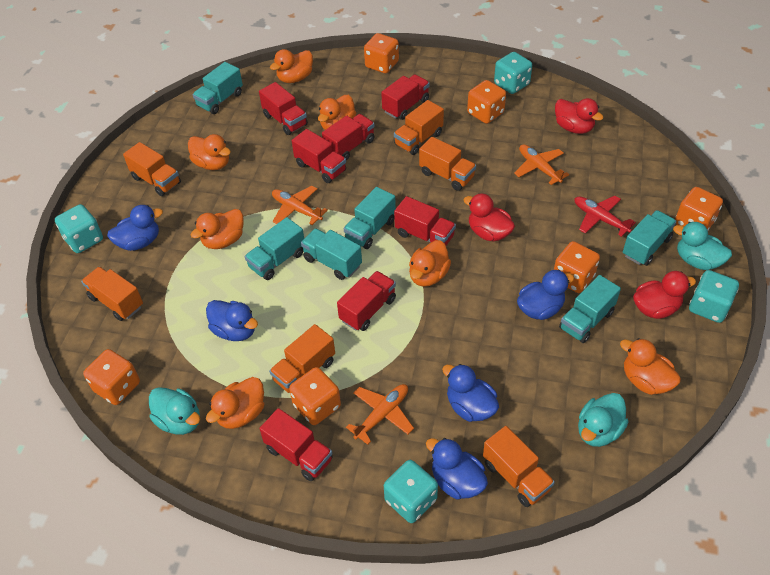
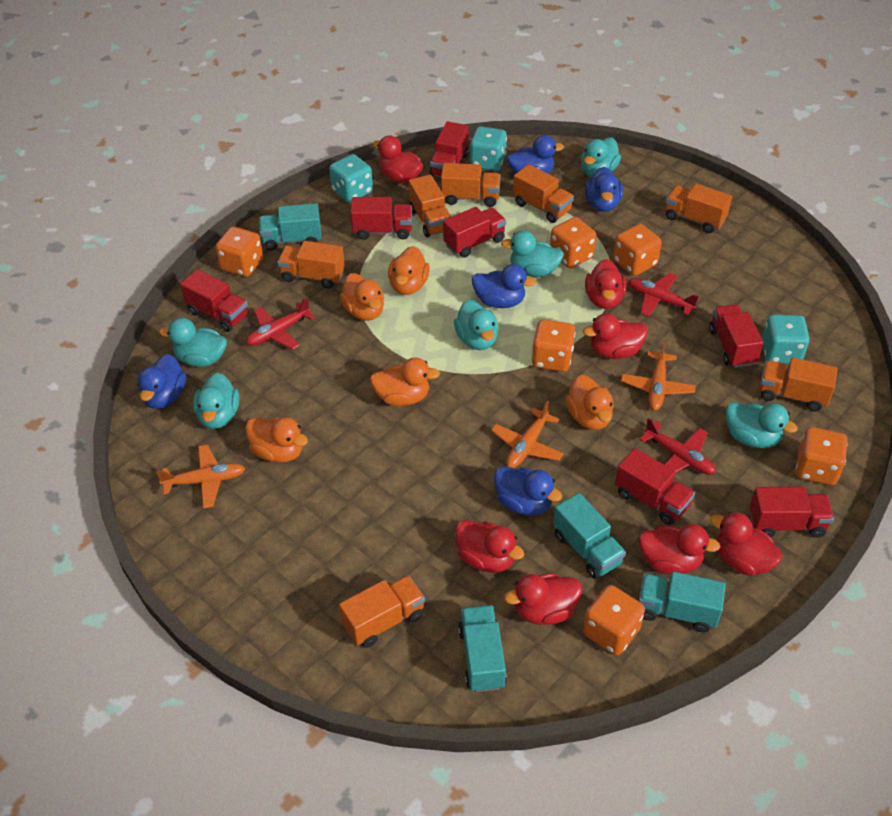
orange duck: [188,134,231,170] [191,209,244,249] [206,377,264,429] [270,49,313,83] [318,95,356,130] [409,240,451,287] [620,338,681,395] = 7 -> [245,417,308,463] [340,273,384,321] [370,358,440,406] [388,246,430,295] [565,375,614,430] = 5
orange truck: [81,267,143,321] [123,142,181,196] [269,324,335,393] [394,100,444,155] [419,137,476,191] [483,426,555,507] = 6 -> [277,241,345,289] [339,575,425,648] [409,175,451,237] [441,163,501,207] [513,164,574,223] [665,184,732,233] [759,358,838,412] = 7
red duck: [464,193,515,242] [555,98,604,134] [633,271,696,319] = 3 -> [372,135,423,183] [455,520,524,573] [504,573,582,625] [583,313,648,359] [585,259,627,309] [639,524,721,574] [710,512,783,576] = 7
red plane: [574,196,636,237] = 1 -> [246,297,315,350] [628,273,699,317] [639,418,716,475] = 3
turquoise dice: [55,204,103,253] [384,460,438,523] [494,52,532,94] [689,270,739,323] = 4 -> [329,154,373,203] [470,126,507,171] [762,314,810,364] = 3
turquoise duck: [149,387,200,435] [578,393,629,447] [673,222,732,270] = 3 -> [159,318,227,367] [193,372,239,429] [454,300,499,350] [501,230,564,277] [581,137,621,177] [726,402,798,448] = 6
turquoise truck: [193,62,243,114] [245,217,304,280] [301,228,362,280] [344,187,396,249] [559,275,621,343] [623,210,677,266] = 6 -> [259,203,321,250] [458,605,507,692] [553,493,626,579] [639,572,726,632] = 4

